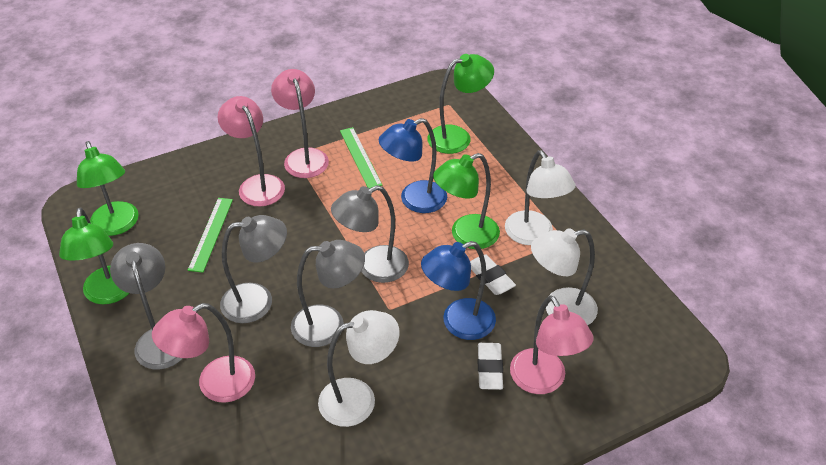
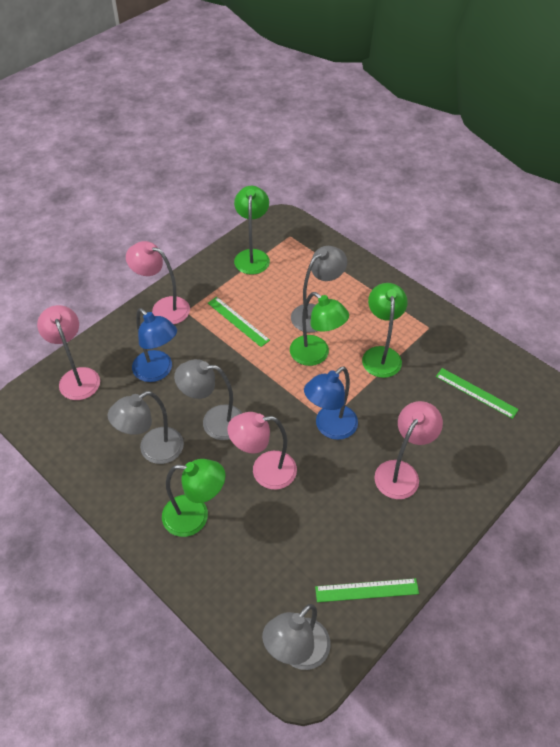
green ruler: [188,198,233,273] [340,127,382,188] = 2 -> [208,297,270,347] [315,578,419,602] [436,368,519,419] = 3
white eraser: [470,254,516,295] [478,343,503,390] = 2 -> none = 0
white lamp: [318,310,400,427] [505,150,576,245] [531,228,598,325] = 3 -> none = 0

